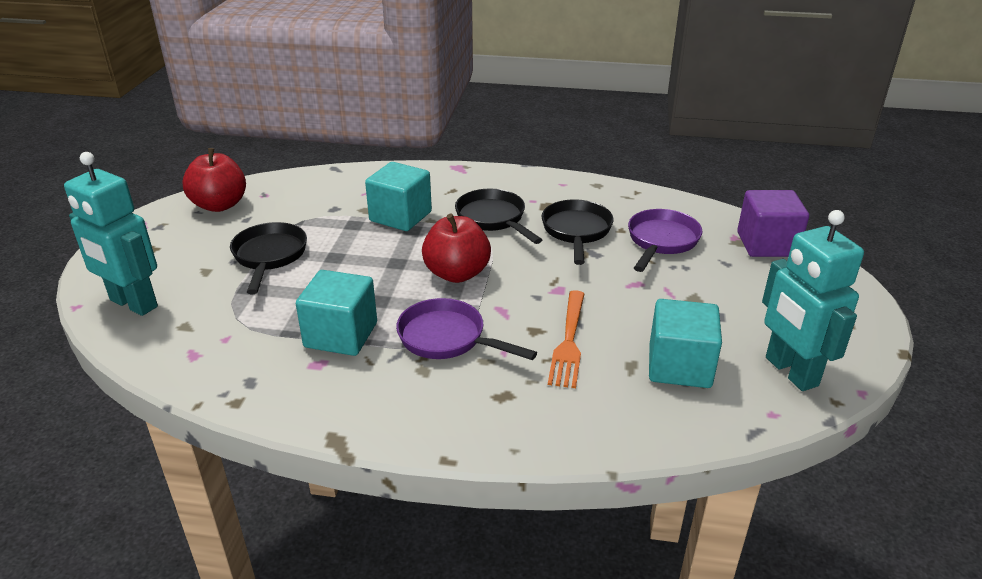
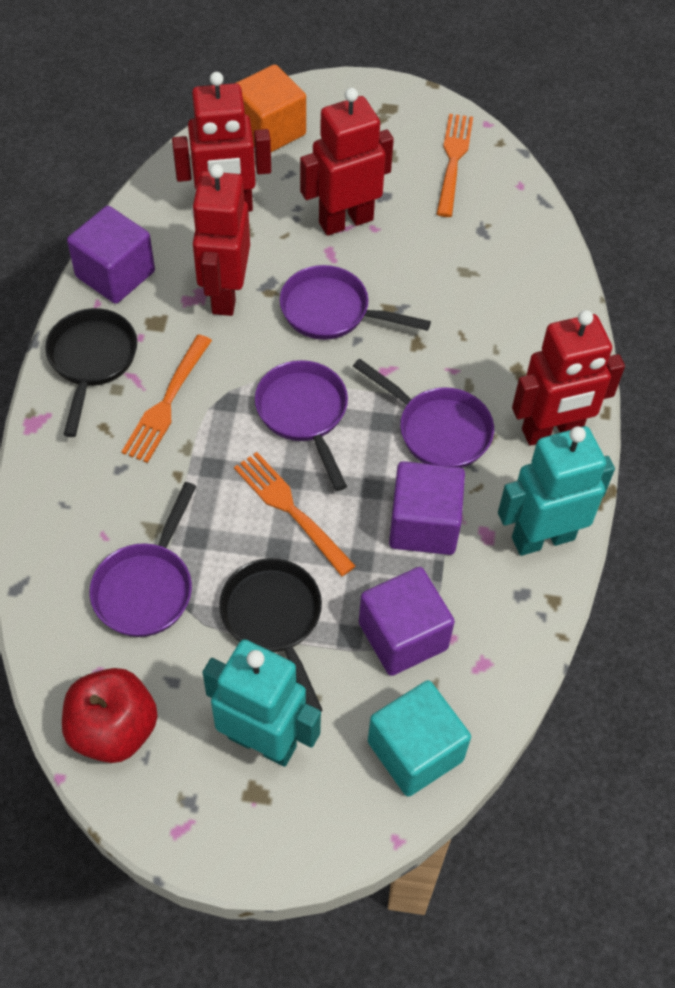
black pan: [230,222,307,294] [455,189,542,244] [542,199,614,265] = 3 -> [45,308,137,437] [219,558,322,712] = 2
orange cube: none = 0 -> [236,64,306,152] = 1
orange fork: [548,290,585,388] = 1 -> [122,334,212,463] [234,452,356,576] [437,114,473,217] = 3
purple cube: [737,190,809,257] = 1 -> [67,206,155,304] [359,567,455,676] [389,461,465,555] = 3
purple pan: [396,298,537,360] [628,209,702,272] = 2 -> [90,482,197,637] [255,360,348,491] [280,265,431,340] [353,358,494,468] = 4
red apple: [182,148,246,212] [422,213,491,283] = 2 -> [62,668,158,763] = 1
red robot: none = 0 -> [172,72,271,212] [192,164,250,316] [300,88,394,236] [512,310,625,446] = 4
turquoise cube: [296,270,377,356] [365,162,432,231] [649,299,722,388] = 3 -> [368,680,471,797] = 1

